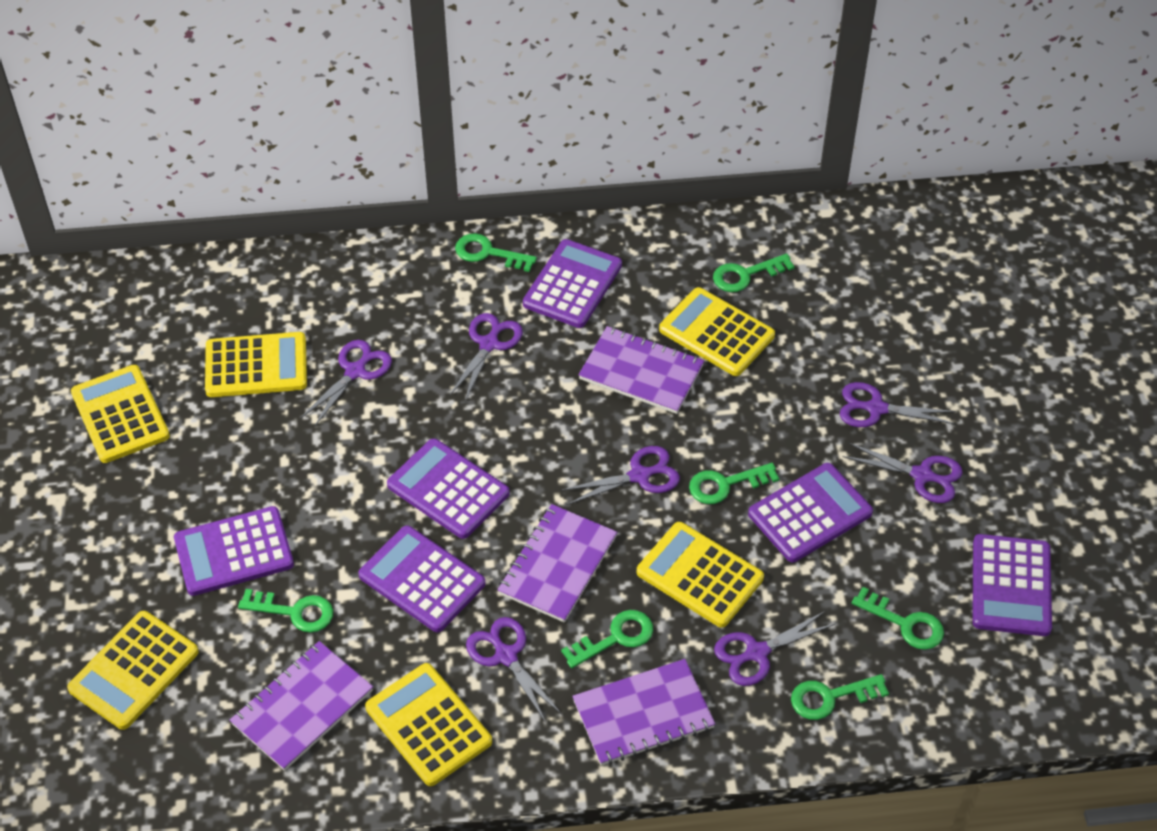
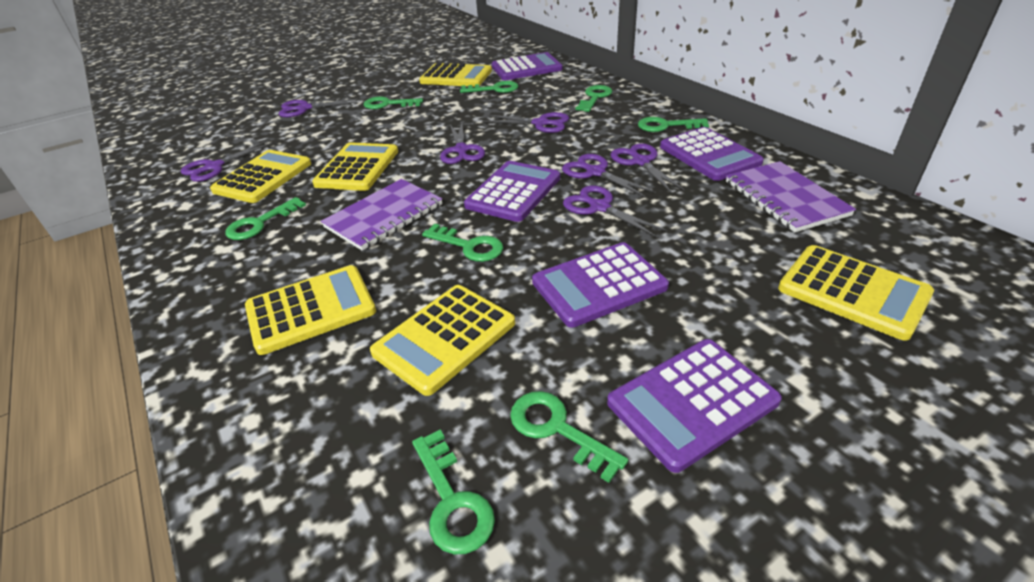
green key: [238,589,333,633] [455,233,537,272] [561,610,653,668] [689,463,779,504] [713,253,795,292] [791,674,889,720] [852,587,944,650] = 7 -> [225,197,306,240] [364,96,423,109] [412,430,495,554] [422,224,503,262] [460,81,518,93] [510,391,628,483] [576,85,612,112] [638,117,709,132] = 8
purple calculator: [174,506,294,596] [358,525,485,632] [387,438,510,539] [523,239,622,328] [748,463,873,562] [972,534,1052,636] = 6 -> [464,161,560,222] [492,52,563,80] [532,242,669,328] [607,339,782,473] [660,127,764,181] = 5
purple notebook: [230,641,373,771] [497,504,617,623] [573,659,715,766] [578,326,705,414] = 4 -> [321,179,442,251] [726,161,856,233] = 2

